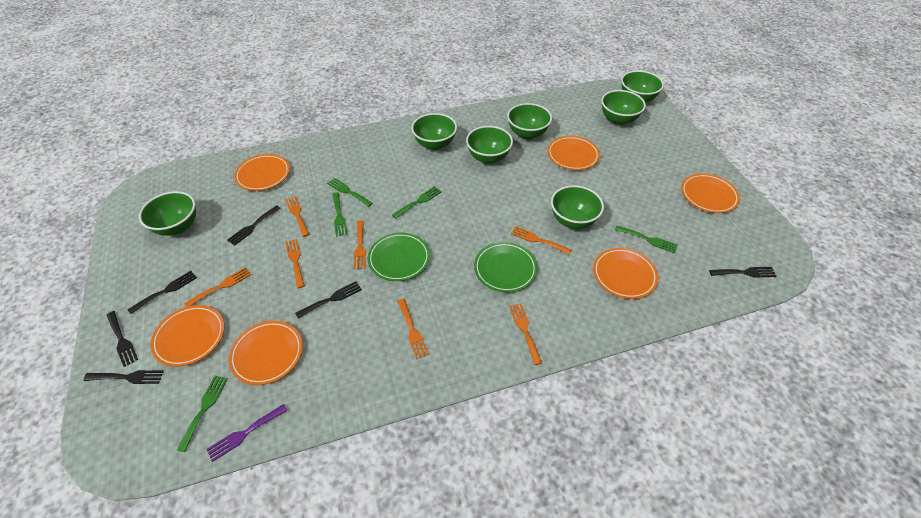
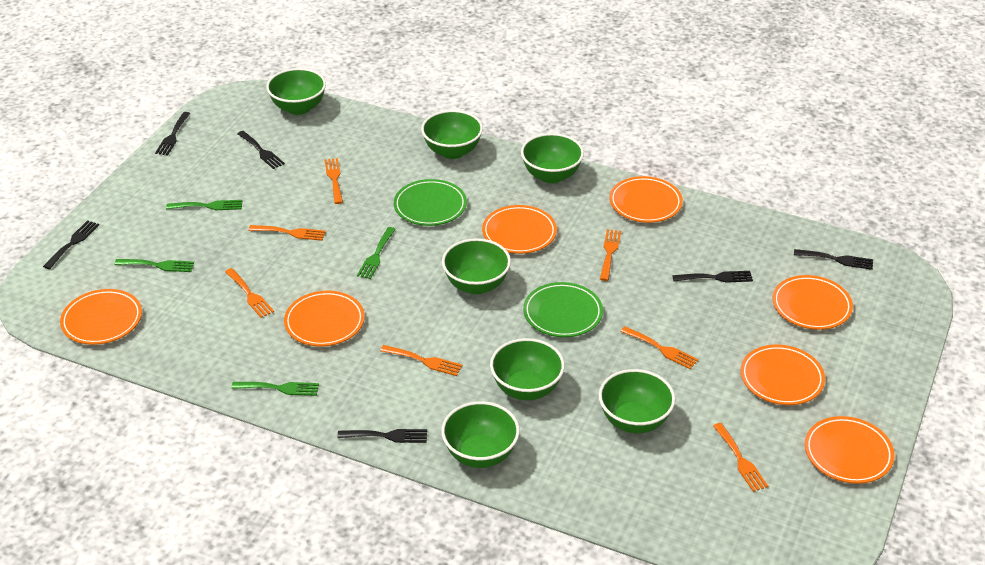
green fork: [177,376,228,452] [327,178,373,207] [333,193,348,237] [392,186,442,219] [615,225,677,253] = 5 -> [114,259,194,272] [166,200,243,210] [231,382,319,396] [357,227,396,279] = 4
orange plate: [151,305,225,367] [229,321,303,385] [234,154,290,191] [547,136,600,170] [593,248,658,299] [681,173,740,213] = 6 -> [60,289,142,345] [284,291,365,346] [482,205,557,254] [609,176,683,223] [741,345,825,405] [773,275,853,330] [805,416,895,484] = 7
purple fork: [207,404,288,462] = 1 -> none = 0

